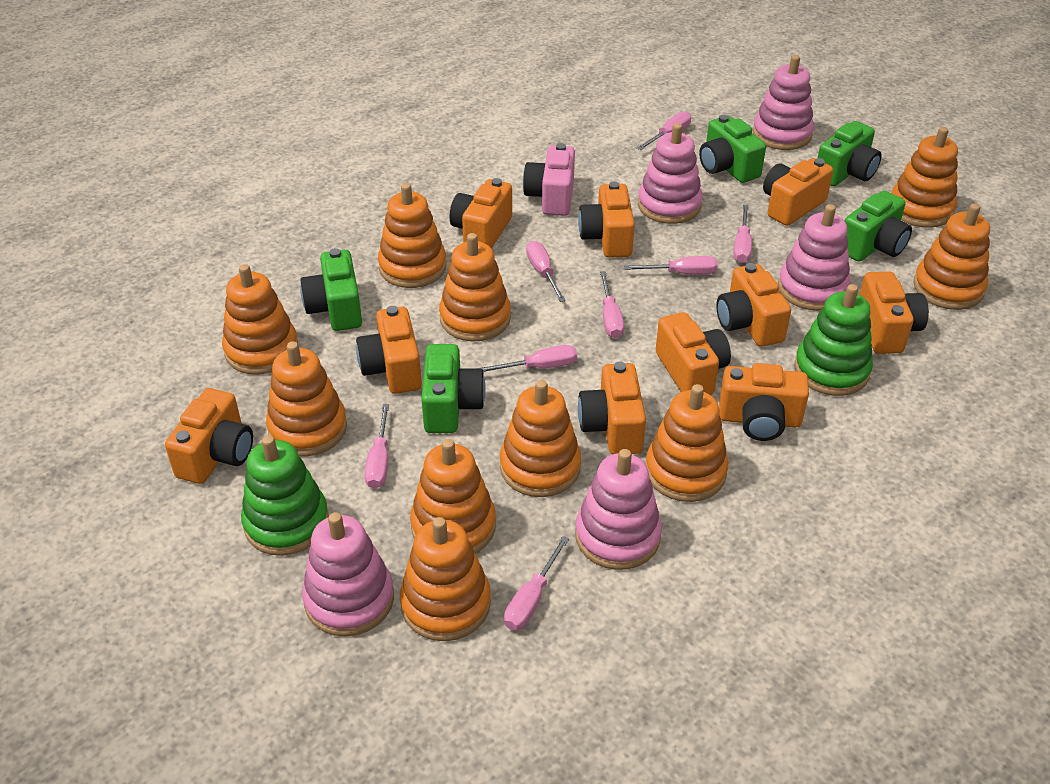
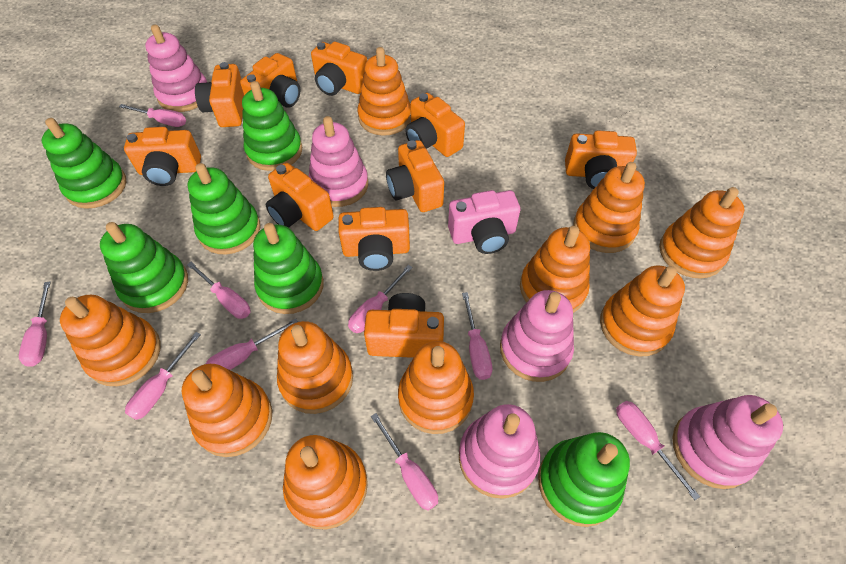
green camera: [300,248,362,331] [421,344,485,433] [699,115,766,183] [818,121,882,186] [845,191,912,262] = 5 -> none = 0
green stacking toy: [241,435,329,556] [794,284,873,396] = 2 -> [41,118,126,209] [100,222,188,313] [187,163,261,254] [242,81,302,171] [253,223,324,314] [538,432,630,527] = 6
pink screwdriver: [365,404,389,489] [477,345,577,372] [504,536,569,630] [526,241,566,302] [600,271,624,338] [624,256,718,274] [637,111,691,150] [733,205,752,263] = 8 -> [19,281,51,367] [119,104,186,127] [125,332,201,420] [187,262,251,319] [206,319,298,370] [348,265,413,333] [371,413,438,510] [462,292,492,380] [616,401,700,500] = 9

